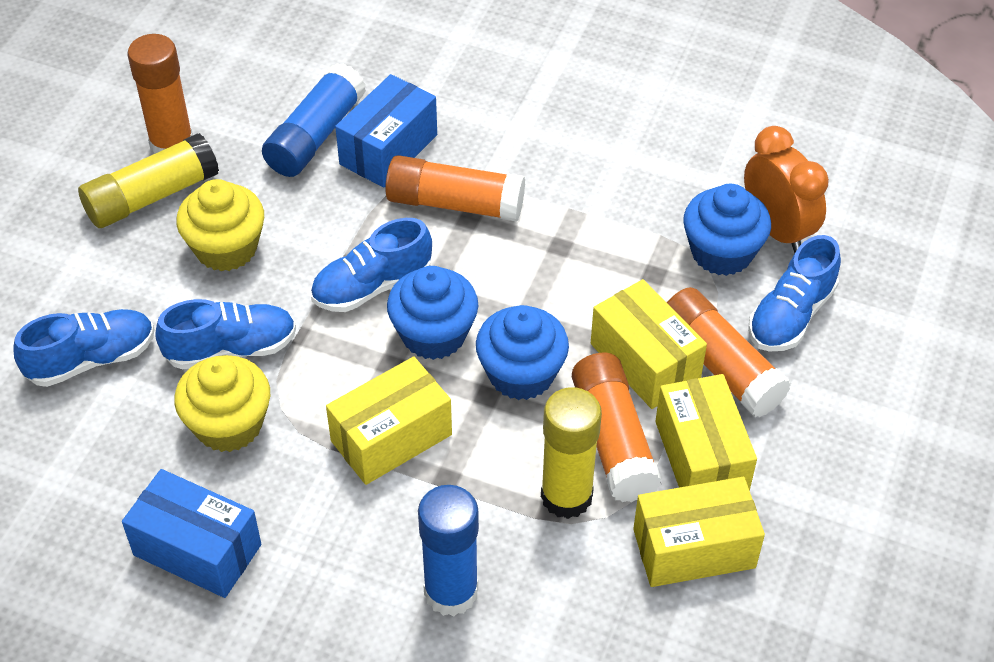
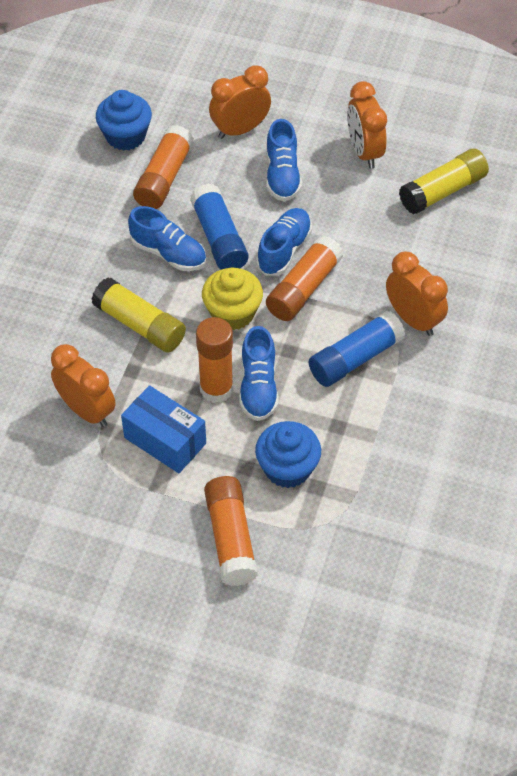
blue box: [122,469,261,598] [335,74,437,187] = 2 -> [121,385,206,473] = 1
blue cupcake: [387,266,478,360] [476,305,569,400] [683,184,771,276] = 3 -> [96,90,152,151] [255,421,321,488] = 2
orange clock: [744,126,829,253] = 1 -> [51,344,116,427] [209,65,271,139] [347,81,387,169] [386,252,448,336] = 4
yellow box: [326,357,452,485] [591,279,707,409] [633,477,765,587] [655,374,757,491] = 4 -> none = 0
yellow cupcake: [174,355,270,452] [176,179,264,271] = 2 -> [202,268,263,330] = 1

